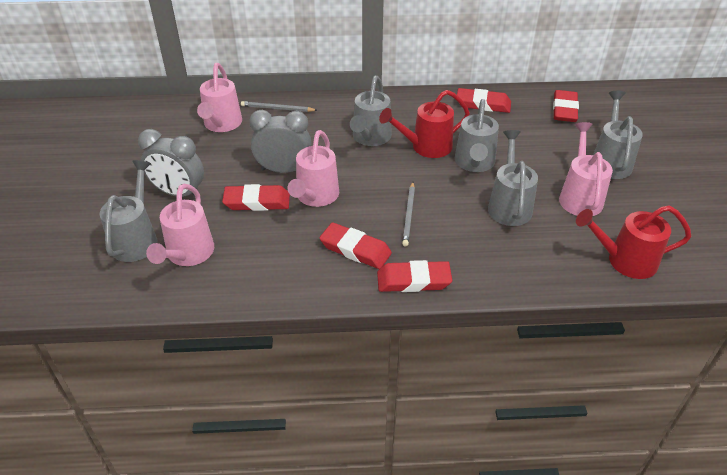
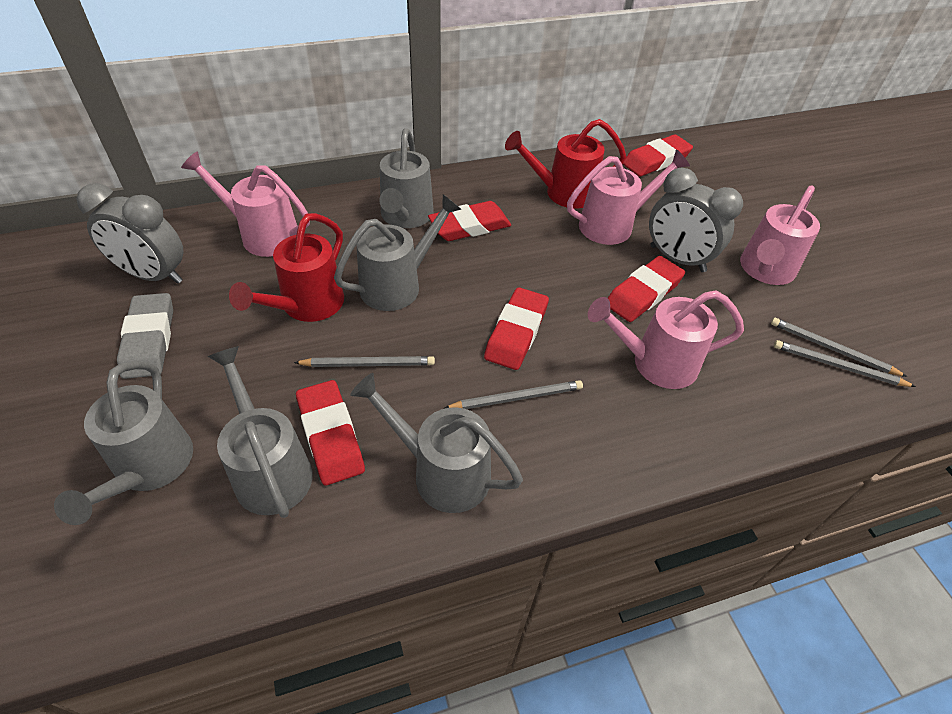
grey eraser: none = 0 -> [117,293,173,379] = 1
grey pencil: [241,101,317,112] [402,182,415,246] = 2 -> [294,356,435,367] [444,380,583,409] [771,318,907,377] [774,340,916,387] = 4

